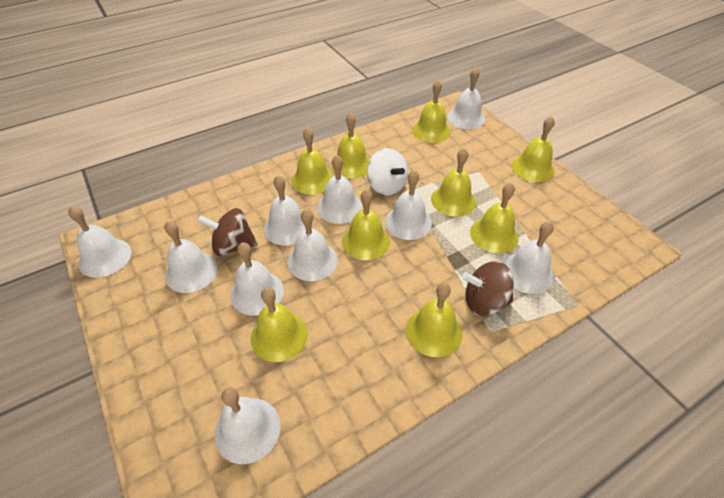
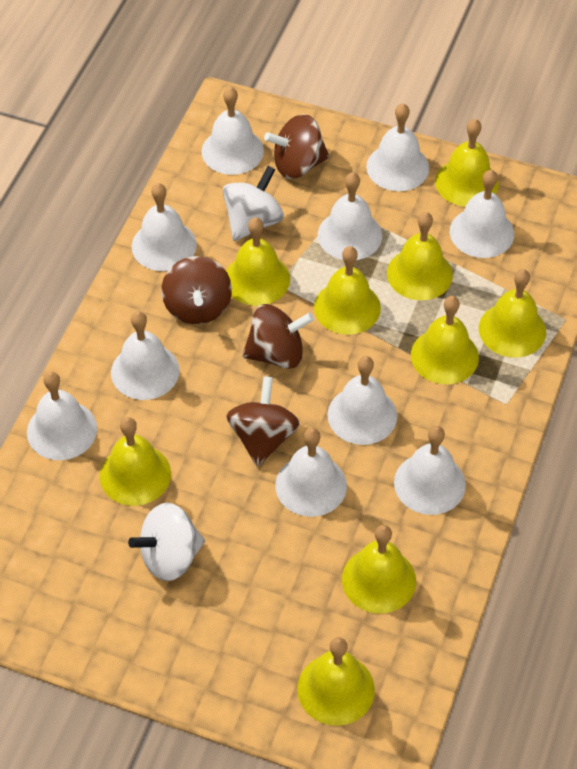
brown spinning top: [197,208,258,256] [462,261,514,316] = 2 -> [161,256,232,324] [226,376,300,467] [242,304,314,369] [264,114,330,179] = 4
white spinning top: [367,148,408,196] = 1 -> [128,503,205,581] [223,166,284,241] = 2

